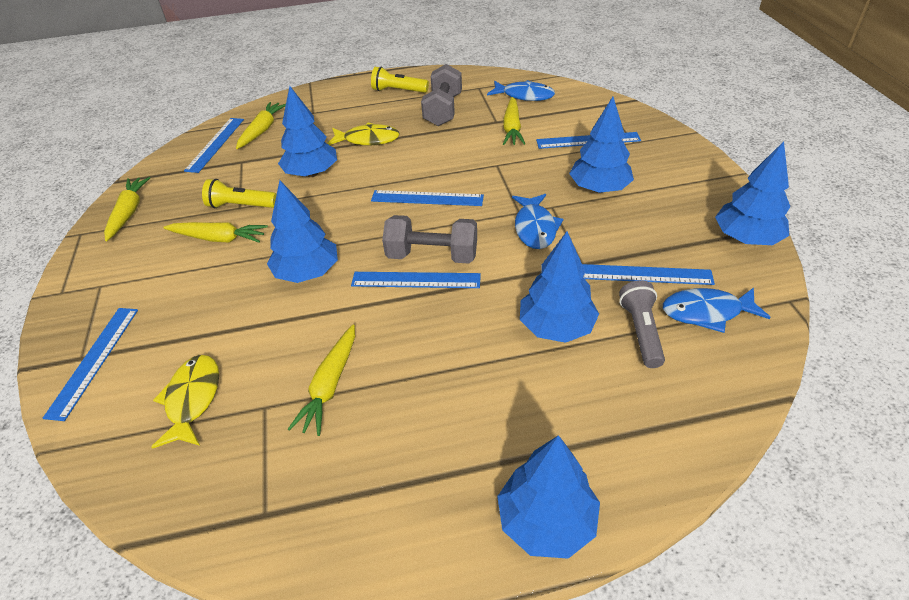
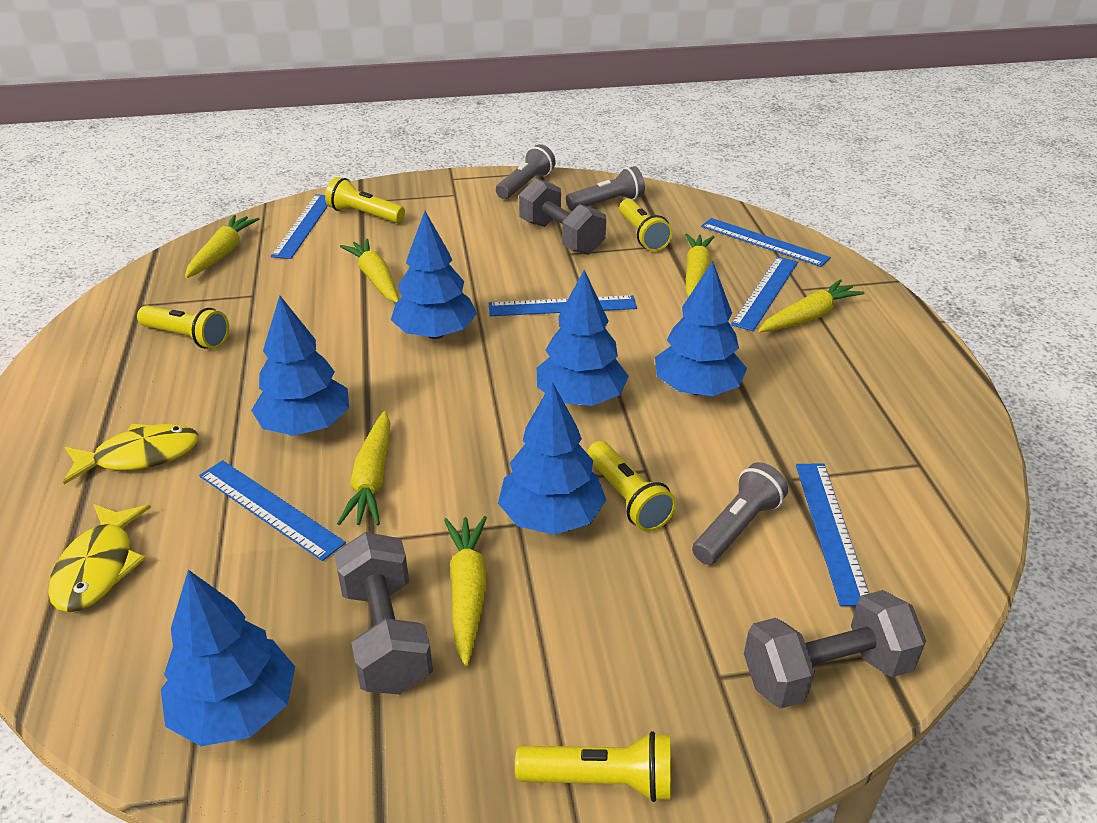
blue fish: [487,80,555,101] [512,194,563,249] [663,287,771,333] = 3 -> none = 0
grey dumbbell: [382,215,477,264] [421,64,462,126] = 2 -> [334,532,433,695] [519,178,606,255] [744,590,926,708] = 3
grey flashlight: [619,280,665,368] = 1 -> [496,144,556,199] [566,166,645,211] [692,462,788,565] = 3
yellow carrot: [104,177,150,241] [163,222,268,243] [236,102,286,149] [288,324,355,436] [503,97,525,145] = 5 -> [185,215,260,278] [337,411,391,526] [340,239,399,303] [444,516,487,666] [685,234,714,297] [758,279,865,332] = 6
yellow flashlight: [202,179,277,208] [371,67,429,93] = 2 -> [137,305,229,349] [325,177,405,223] [515,731,671,802] [587,441,676,532] [619,199,673,251] = 5

